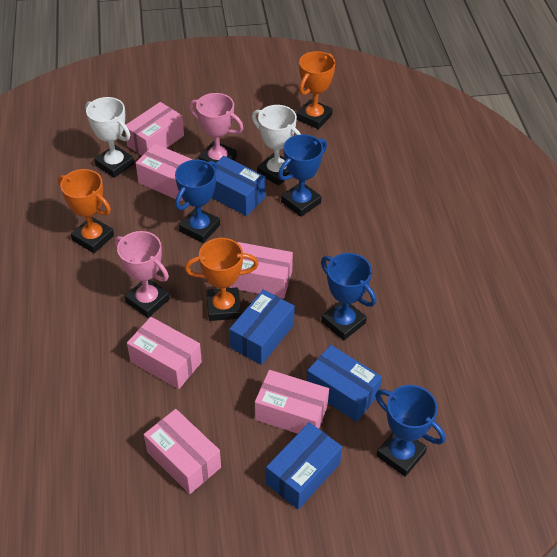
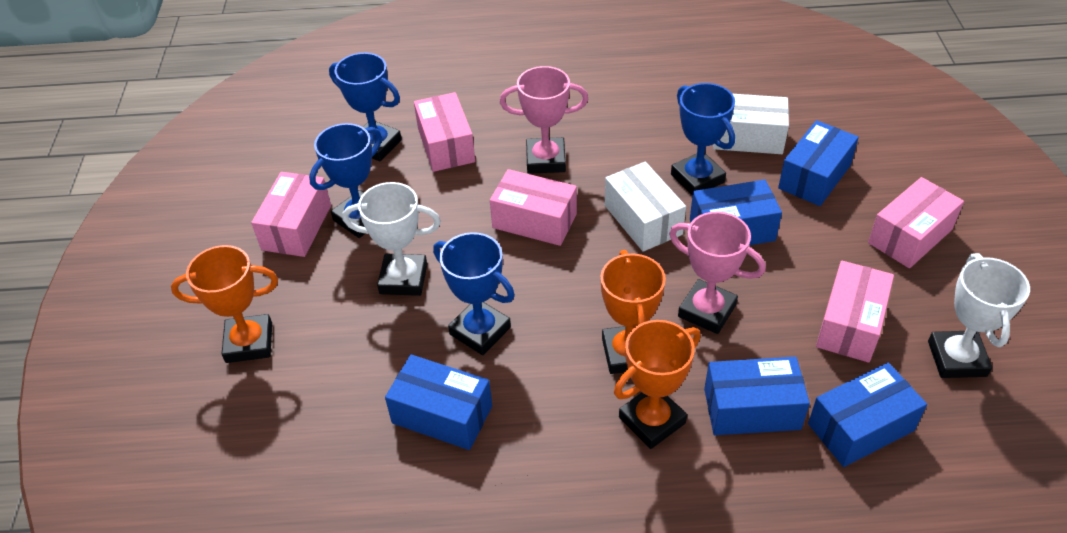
blue box: [212,156,266,216] [229,290,295,365] [266,422,342,510] [307,345,382,422] = 4 -> [385,355,492,450] [690,180,782,245] [704,357,810,435] [778,120,859,206] [808,363,927,467] = 5
pink box: [125,102,184,156] [127,317,202,389] [136,144,193,201] [144,409,221,494] [229,242,293,299] [255,370,329,434] = 6 -> [251,172,331,257] [414,92,475,172] [490,169,577,246] [816,261,894,363] [868,177,964,268] = 5
white box: none = 0 -> [605,162,686,252] [713,94,789,154] = 2

